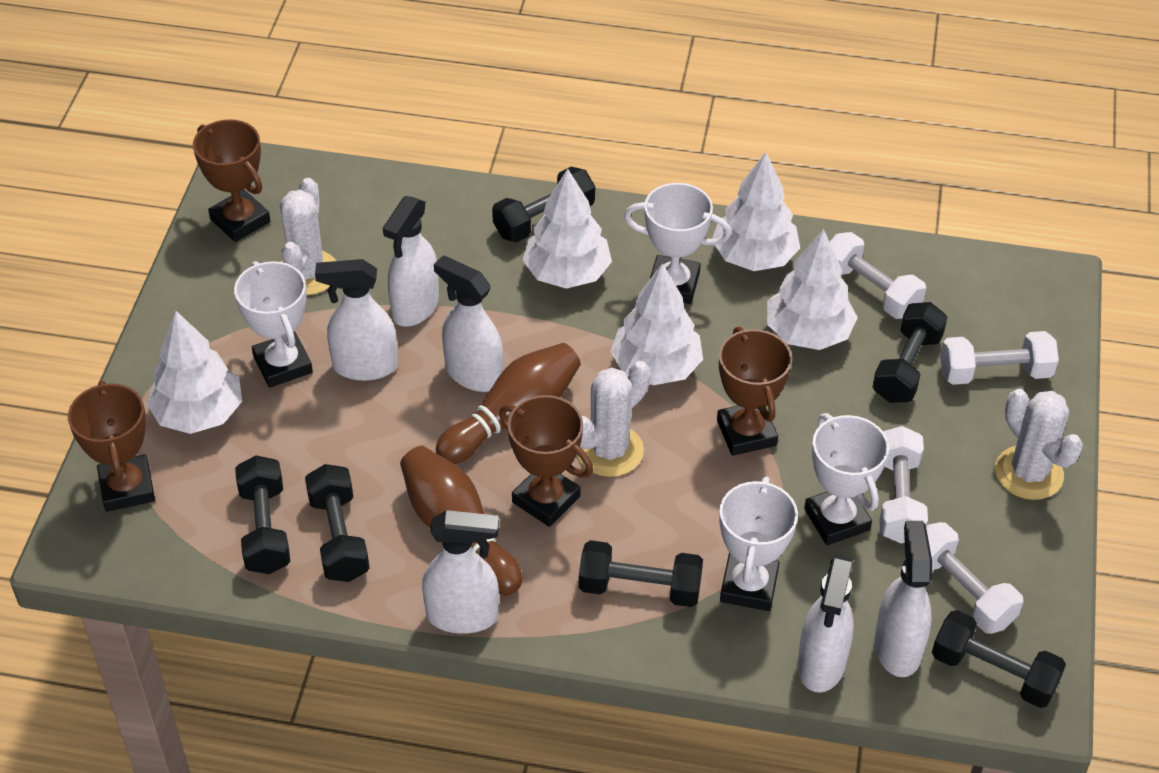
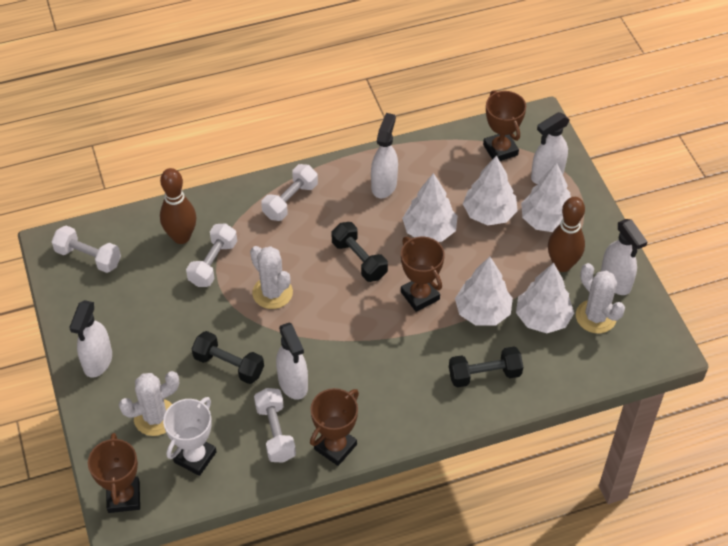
black dumbbell: [235,455,290,574] [305,464,370,582] [492,167,595,243] [579,540,703,607] [873,302,948,403] [932,610,1066,708] = 6 -> [192,331,264,384] [331,222,388,282] [449,347,523,387] = 3
white spray bottle: [315,259,398,381] [383,196,439,327] [422,510,499,634] [434,255,503,392] [797,555,854,693] [875,521,933,677] = 6 -> [69,300,112,378] [276,322,308,400] [371,113,398,199] [531,112,570,184] [601,219,647,295] = 5
white trophy: [234,261,313,388] [624,183,731,304] [719,477,798,611] [804,413,889,545] = 4 -> [163,397,217,476] = 1

